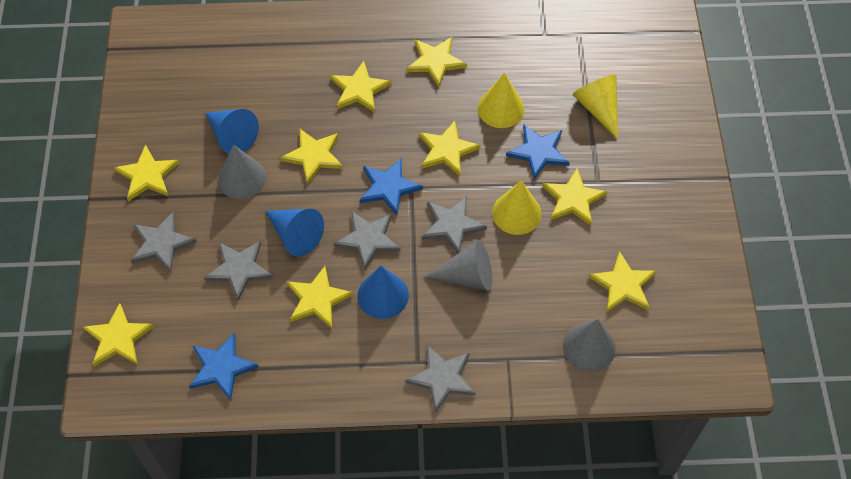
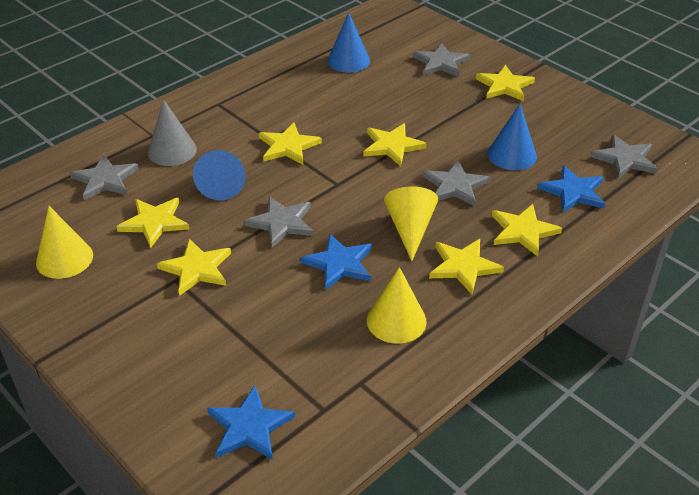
grey cone: [218,145,267,199] [423,240,492,291] [563,319,616,372] = 3 -> [148,100,197,166] = 1
yellow star: [83,303,154,366] [114,145,179,201] [280,129,343,184] [286,266,353,328] [330,61,391,113] [406,37,467,87] [419,121,481,176] [542,168,607,225] [588,251,656,312] = 9 -> [116,198,189,248] [157,239,231,296] [259,122,322,164] [363,123,427,166] [429,239,504,294] [475,65,535,101] [492,204,562,256] = 7

